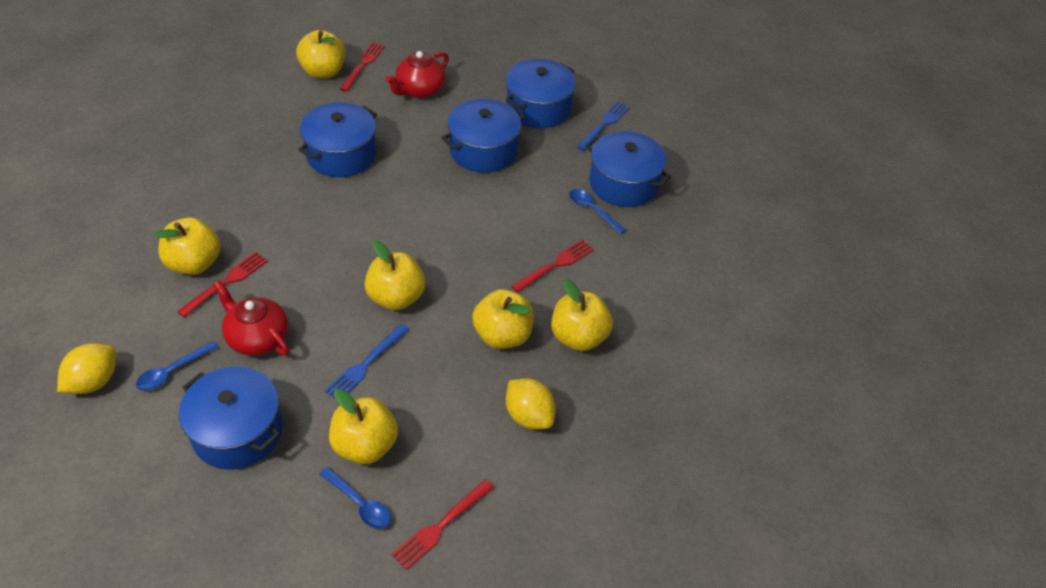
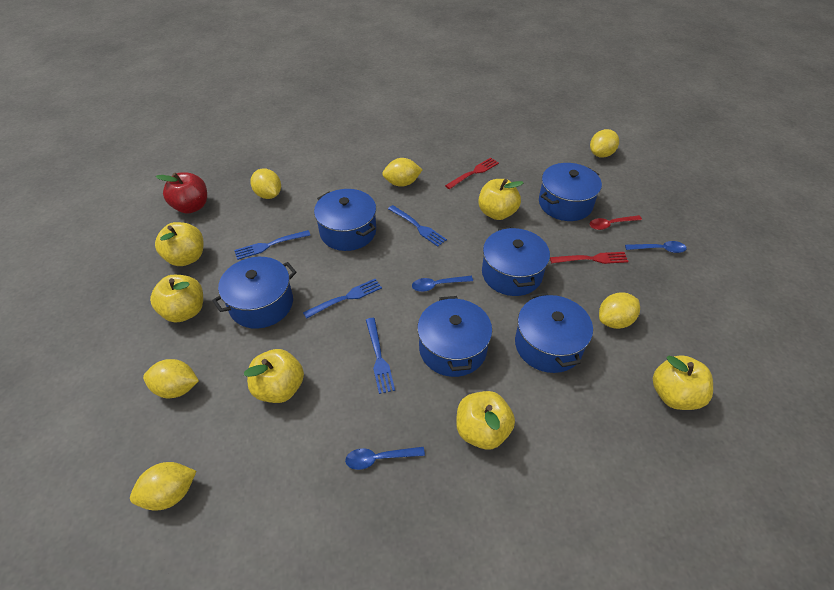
blue fork: [324,324,410,399] [577,101,630,151] = 2 -> [234,230,310,260] [303,279,382,319] [366,318,395,394] [388,205,447,247] = 4
blue pot: [179,366,283,470] [298,102,377,177] [442,99,526,173] [506,59,576,128] [586,131,671,207] = 5 -> [212,257,297,329] [314,189,376,251] [417,296,492,377] [482,227,550,296] [515,292,593,373] [539,163,602,221] = 6
red apple: none = 0 -> [156,172,207,214] = 1
red fork: [177,252,268,317] [340,42,385,92] [392,479,494,570] [511,239,594,293] = 4 -> [445,158,499,189] [550,252,629,264] = 2
red spoon: none = 0 -> [590,215,642,230] = 1
red teapot: [213,280,289,356] [386,51,449,98] = 2 -> none = 0
yellow lemon: [57,344,116,394] [506,378,556,429] = 2 -> [130,462,196,511] [143,359,199,398] [251,169,281,199] [382,158,422,187] [590,129,619,158] [599,292,640,329] = 6

